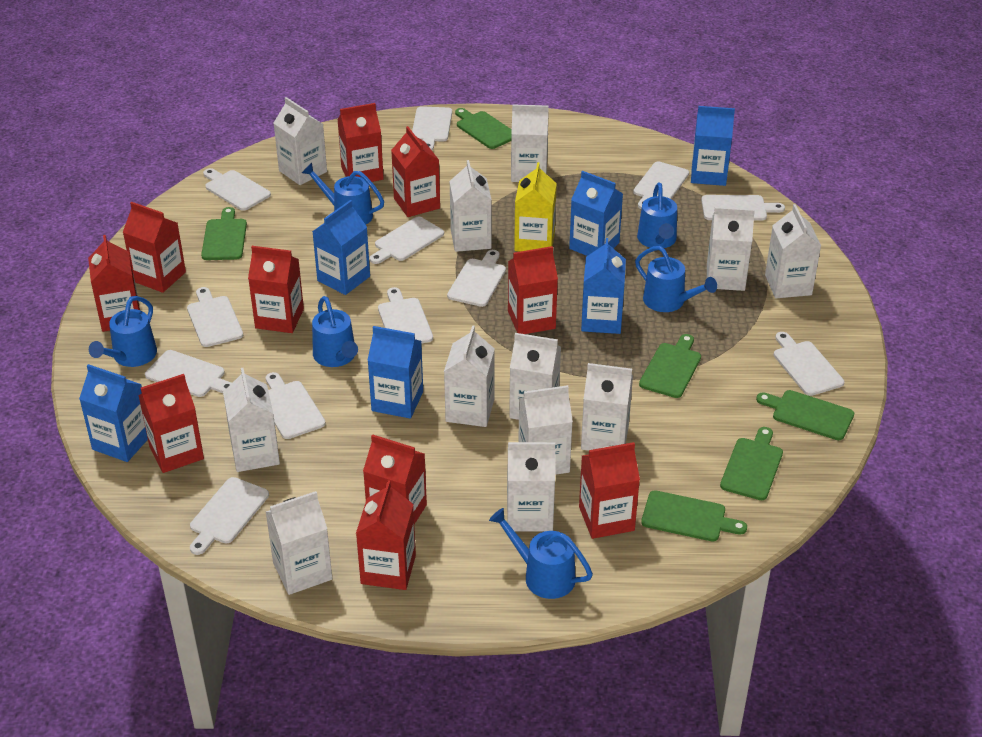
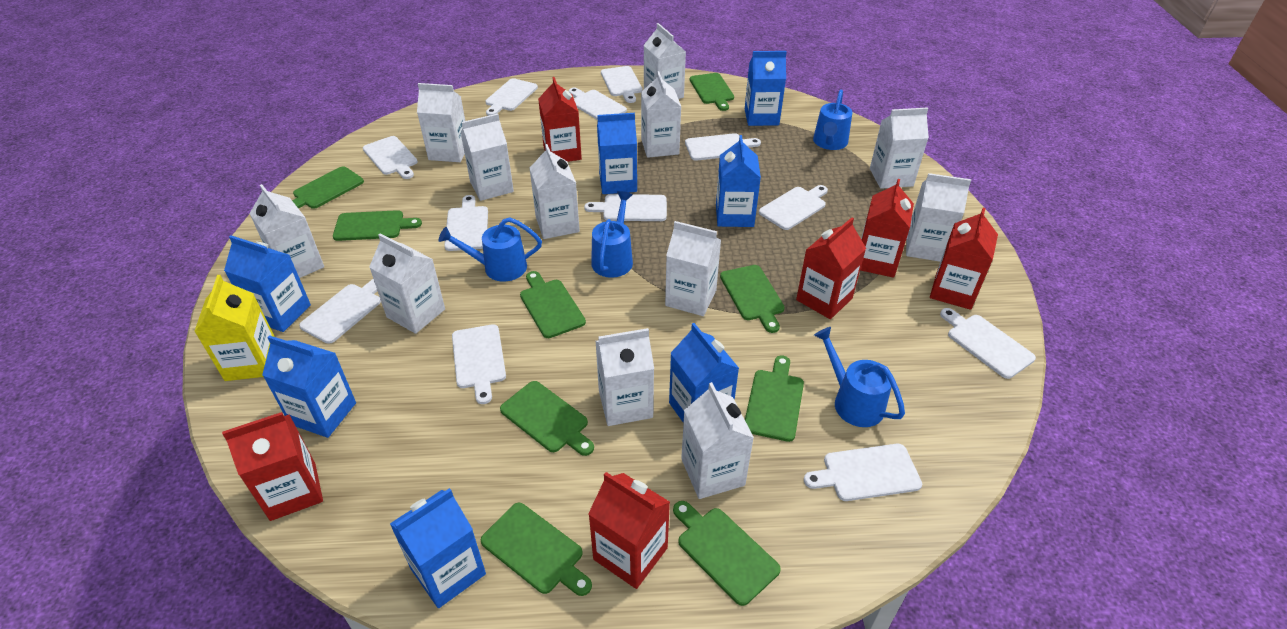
blue carton: [79,364,148,462] [312,200,370,295] [367,326,423,419] [569,171,623,256] [581,238,626,334] [691,106,735,186] = 6 -> [224,235,311,332] [262,335,356,438] [390,488,486,608] [597,113,637,194] [669,323,739,423] [716,135,761,227] [745,51,787,126] = 7
blue watering can: [89,296,157,367] [302,163,384,225] [312,296,358,367] [489,508,593,599] [635,246,717,312] [637,182,677,248] = 6 -> [439,217,542,281] [591,191,633,278] [813,89,852,150] [814,327,905,427] = 4
green cutting board: [201,207,247,260] [455,108,512,149] [639,334,701,398] [641,490,747,542] [720,427,783,500] [756,390,854,440] = 6 -> [292,166,364,209] [333,210,422,241] [481,503,592,596] [500,381,594,456] [520,271,586,338] [673,501,781,606] [690,73,734,111] [720,265,785,333] [745,355,804,442] = 9
red carton: [88,235,140,332] [123,202,186,293] [138,374,204,473] [248,246,304,333] [337,103,384,182] [356,480,416,590] [363,434,427,524] [391,126,440,217] [508,246,558,334] [579,442,640,539] = 10 -> [222,412,323,521] [538,77,582,162] [588,472,670,589] [796,218,866,319] [860,179,914,278] [930,208,998,310] = 6

